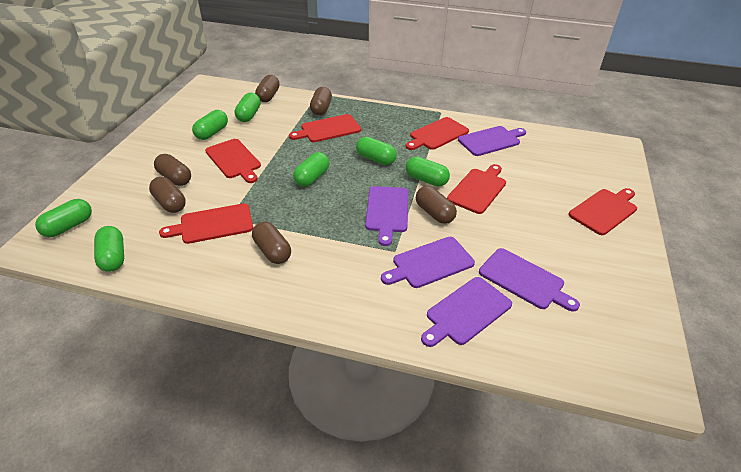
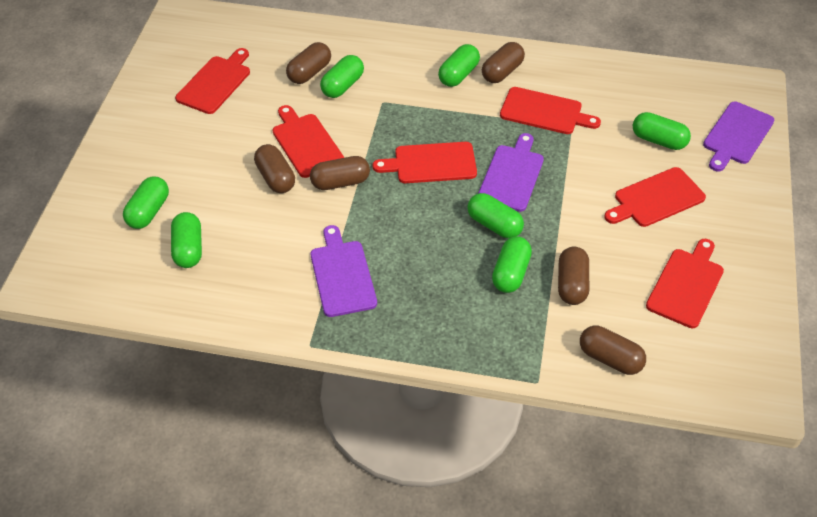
purple cutting board: [365,186,409,246] [381,237,475,288] [421,277,512,347] [458,126,526,156] [479,248,580,312] = 5 -> [310,225,377,317] [478,133,544,212] [703,102,774,171] = 3

